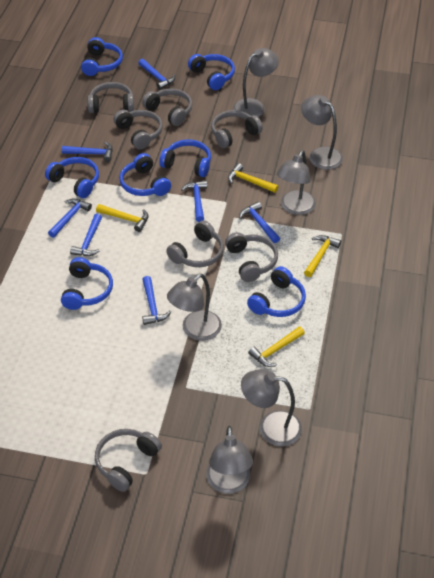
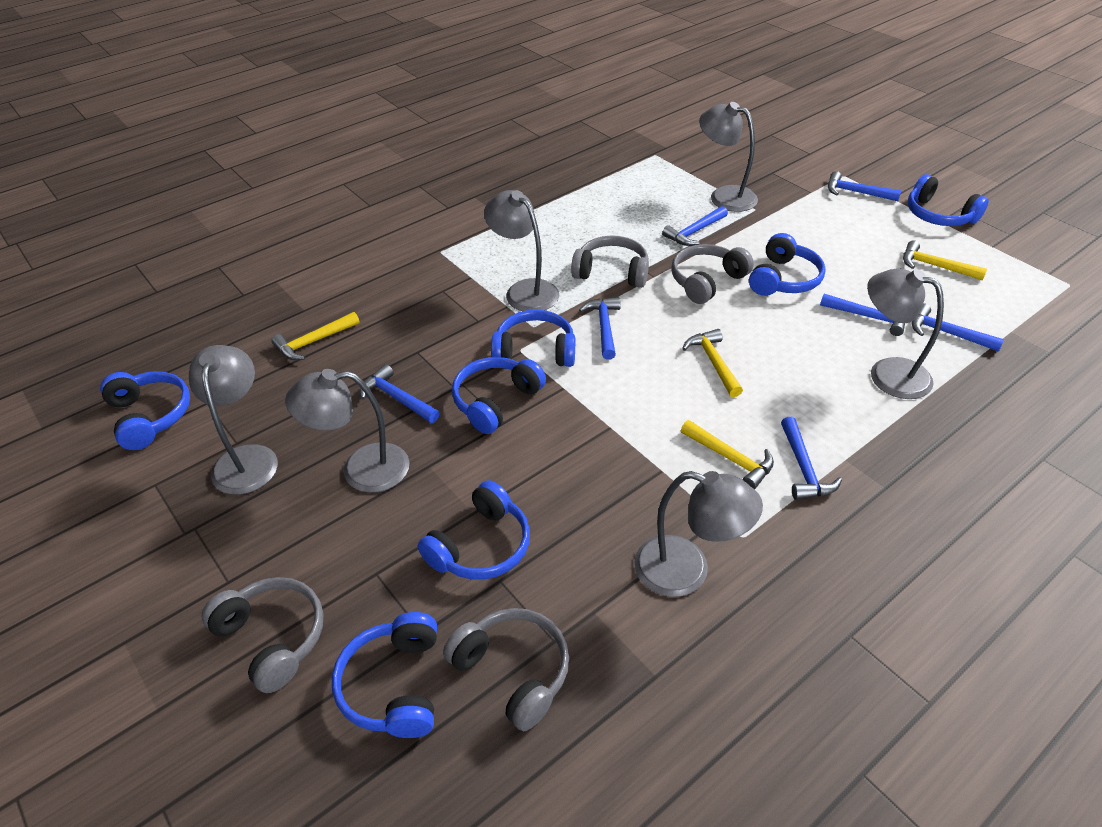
grey headphones: [87,82,134,113] [95,429,162,492] [114,110,163,150] [142,89,192,126] [166,220,224,267] [211,110,263,148] [225,232,278,282] = 7 -> [202,577,323,693] [443,608,569,731] [571,236,649,288] [671,244,754,304] = 4

